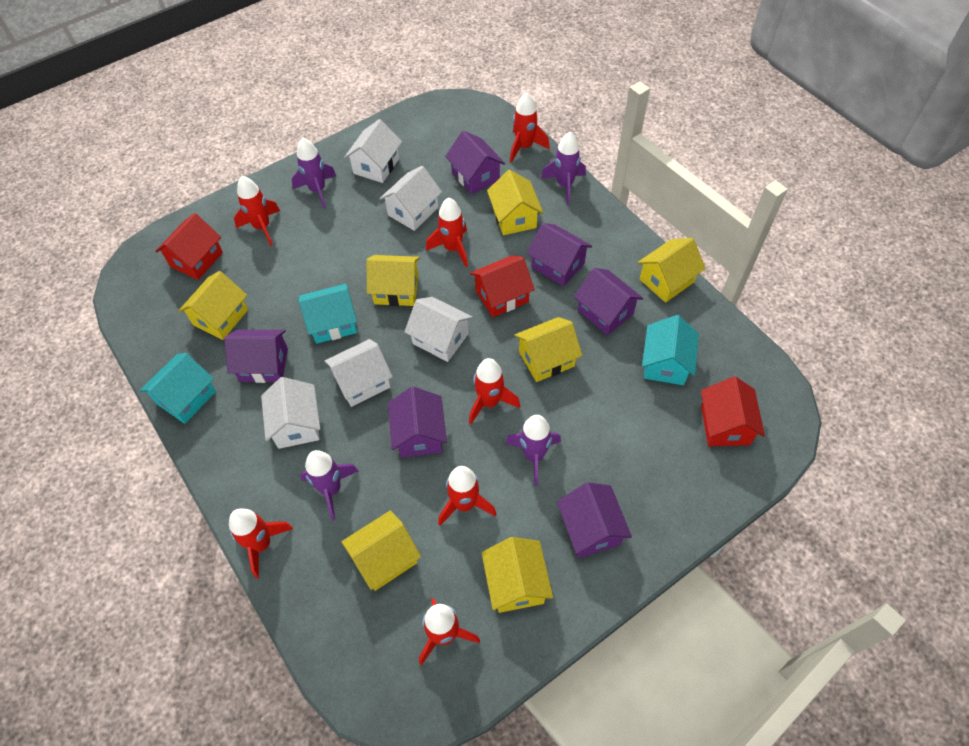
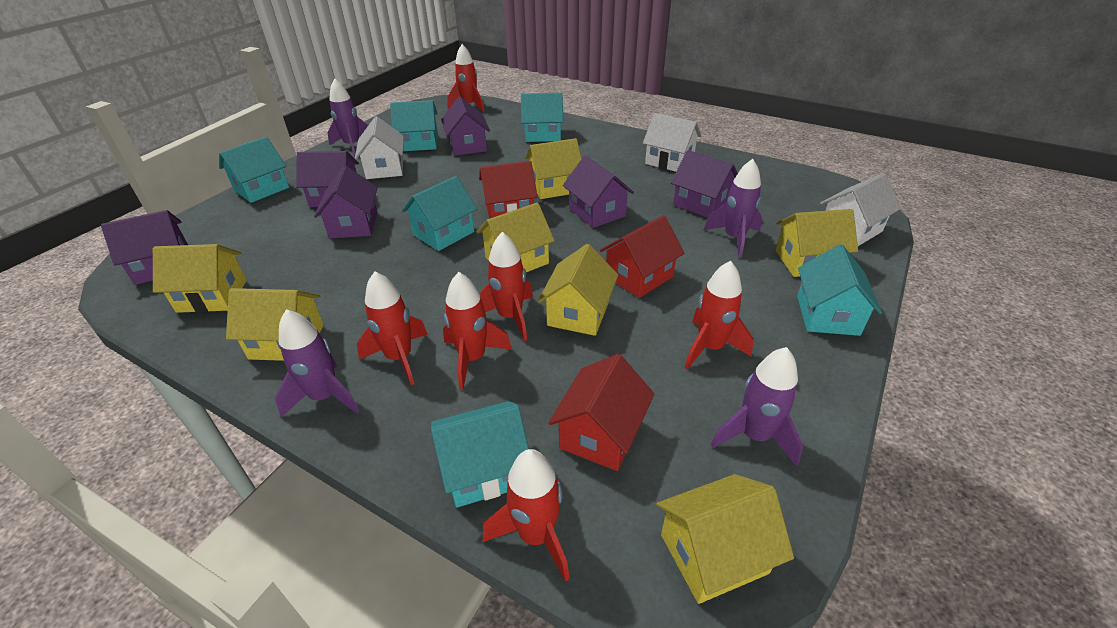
red rocket: [229,508,293,578] [234,176,280,246] [419,599,480,665] [426,198,468,267] [438,466,496,526] [469,358,520,424] [510,92,550,163] = 7 -> [357,271,428,385] [443,272,512,390] [448,44,484,112] [479,232,533,341] [483,449,570,582] [685,261,753,370] = 6
turquoise house: [140,353,216,424] [298,284,357,344] [642,315,699,385] = 3 -> [219,137,289,203] [390,100,438,151] [402,176,477,251] [431,401,529,508] [521,93,563,142] [797,244,882,336] = 6
white house: [261,377,320,449] [325,339,393,407] [344,119,402,183] [379,166,442,231] [404,297,473,362] = 5 -> [355,116,404,179] [643,113,702,172] [820,173,901,246] = 3

